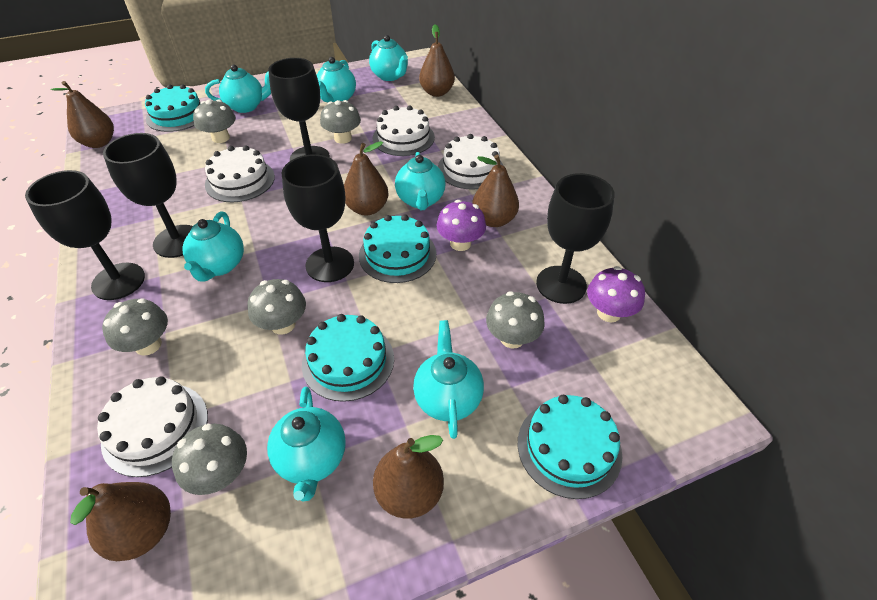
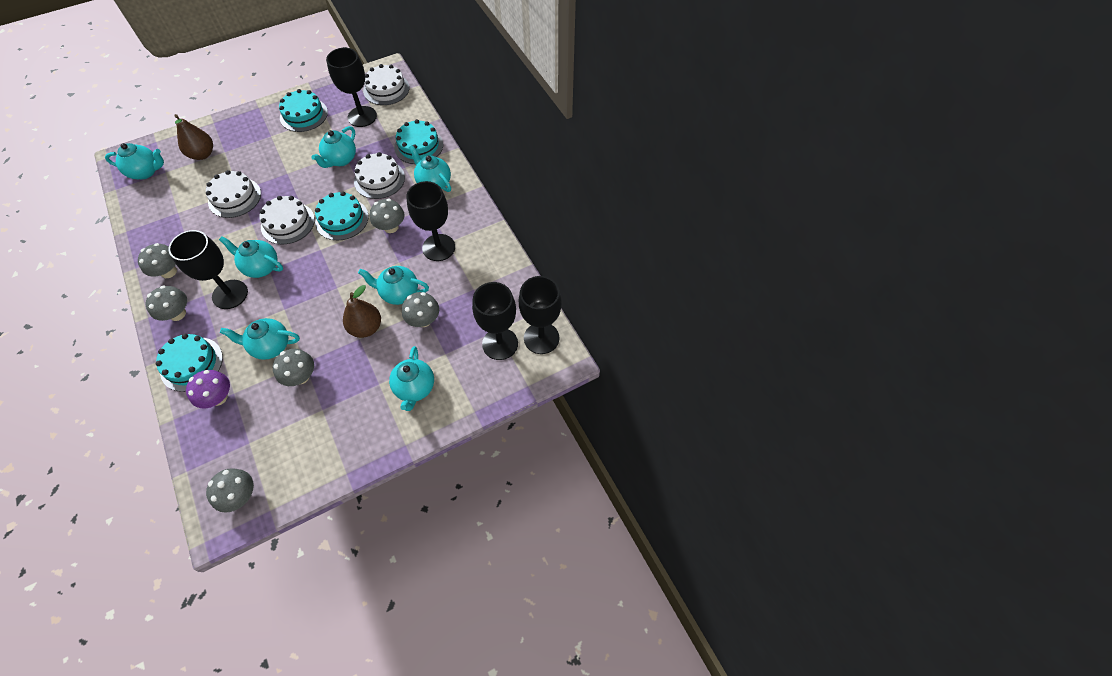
brown pear: [50,81,114,148] [70,482,171,561] [344,141,389,216] [373,435,444,519] [419,24,455,97] [472,155,519,227] = 6 -> [174,114,213,160] [343,285,381,338] = 2
purple mushroom: [436,200,486,251] [587,266,645,322] = 2 -> [186,370,230,408] = 1

